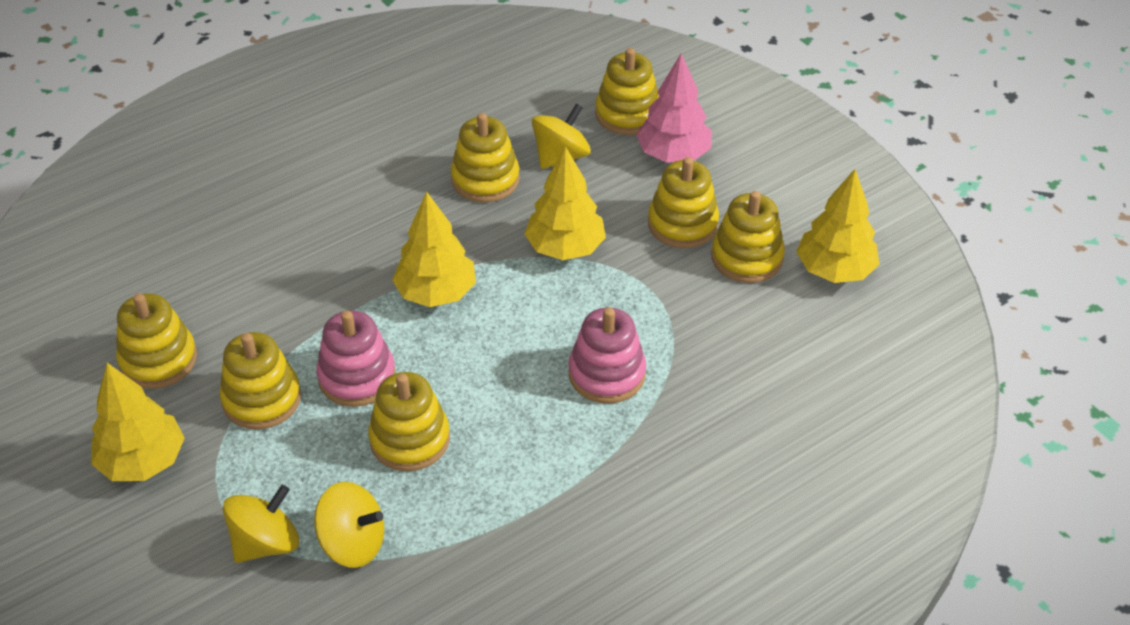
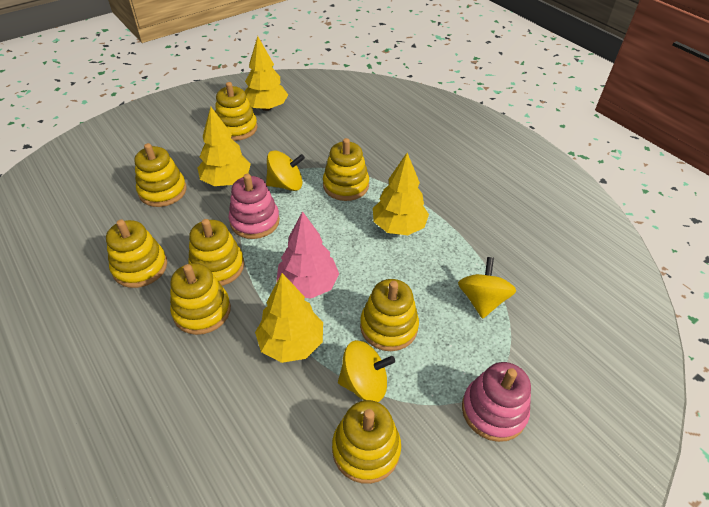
yellow stacking toy: [116,293,197,389] [219,332,301,430] [368,372,450,471] [451,113,520,202] [595,48,659,135] [648,157,719,248] [711,191,785,283] = 7 -> [106,219,167,288] [134,143,187,207] [170,263,231,335] [188,219,244,286] [215,82,257,141] [323,138,369,201] [332,400,401,484] [360,279,419,351] = 8

